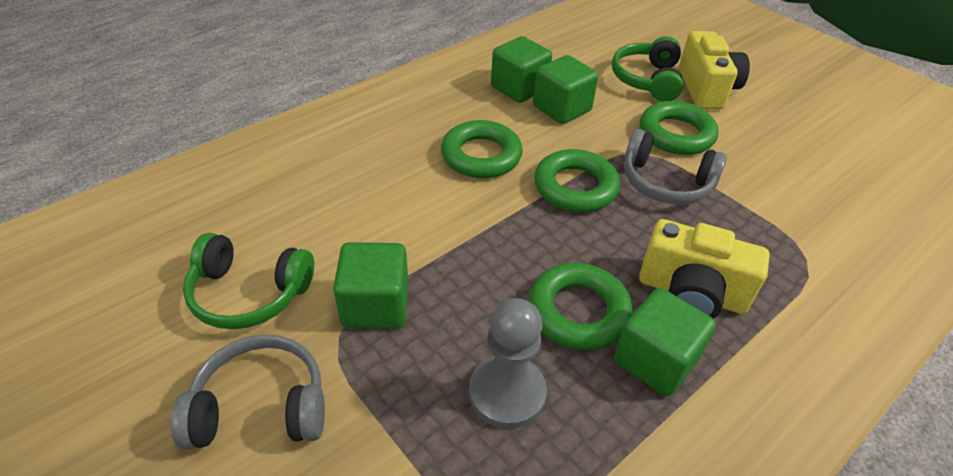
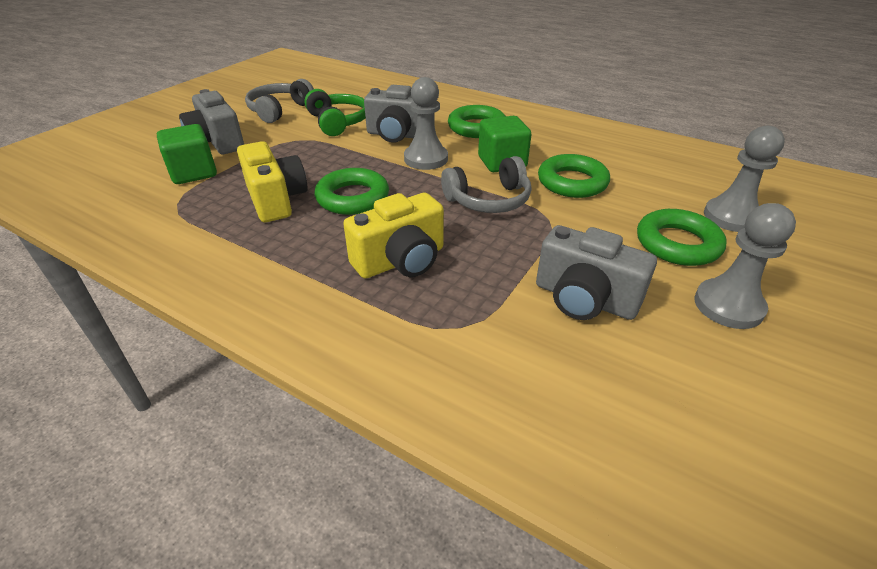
green cube: [333,242,408,329] [491,36,552,103] [533,55,598,124] [614,288,716,396] = 4 -> [157,124,217,184] [478,116,532,172] = 2
green headphones: [183,233,314,329] [612,36,683,102] = 2 -> [304,89,366,136] = 1
grey camera: none = 0 -> [179,89,244,154] [364,85,435,143] [536,225,657,320] = 3
grey pawn: [469,298,547,429] = 1 -> [404,77,448,170] [694,203,796,329] [704,126,785,232] = 3

